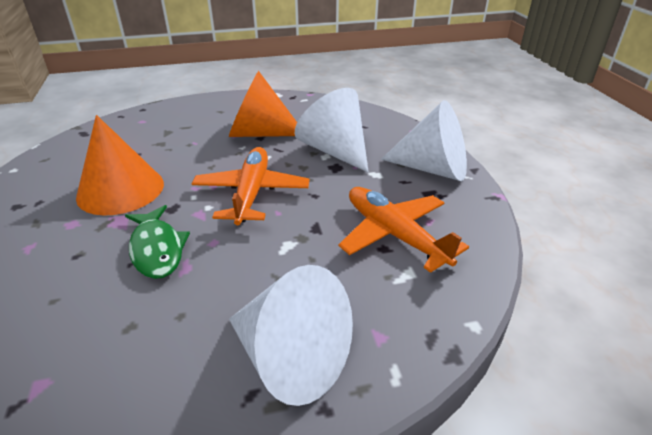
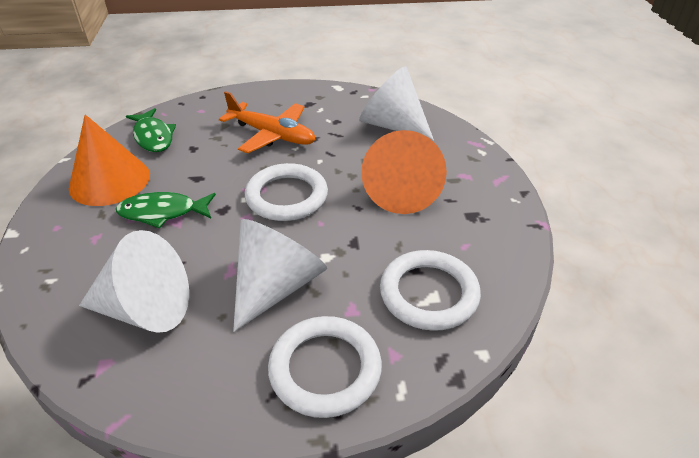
green fish: [125,205,190,279] = 1 -> [116,192,216,228] [126,108,176,152] = 2
orange plane: [192,147,309,225] [339,187,469,273] = 2 -> [219,91,316,153] = 1
white ring: none = 0 -> [245,163,328,221] [268,316,382,418] [380,250,481,331] = 3

